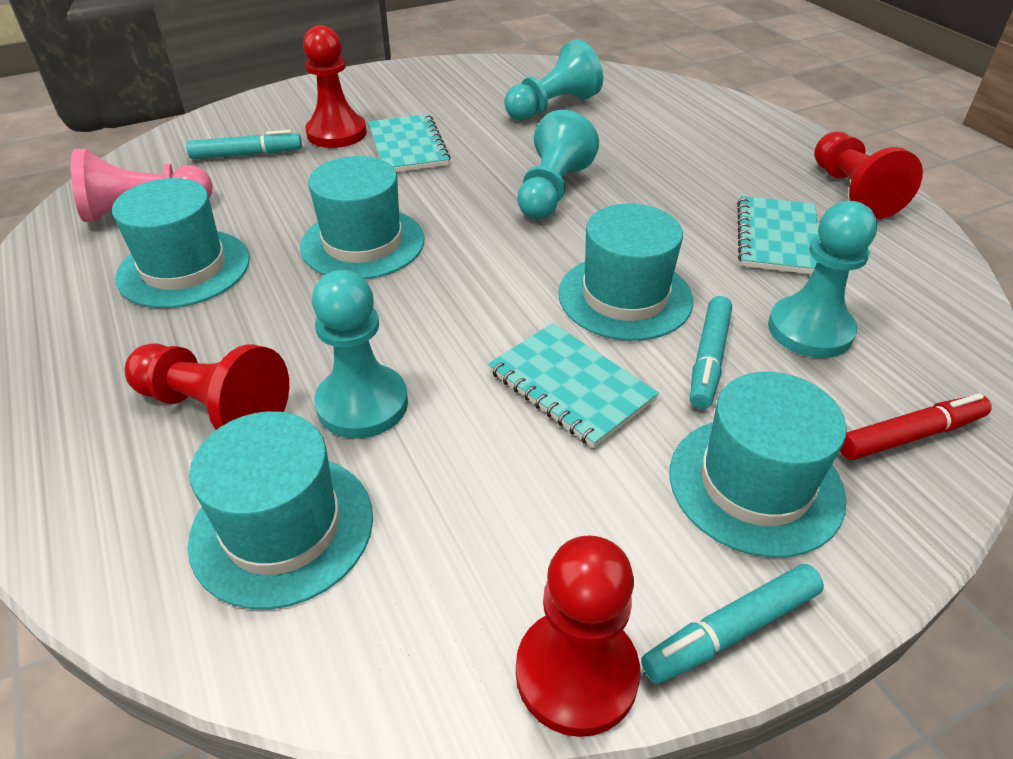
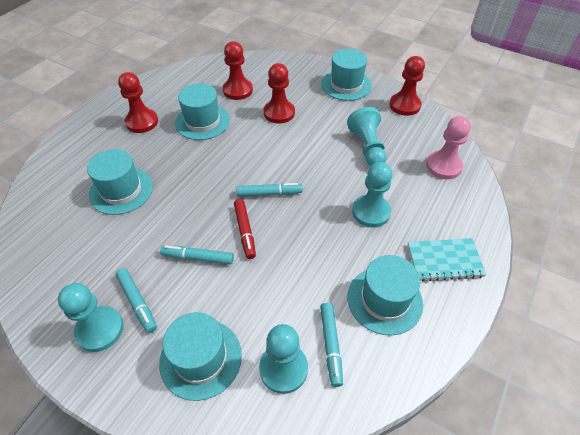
turquoise marker: [186,130,302,159] [641,564,824,684] [690,296,732,409] = 3 -> [115,268,157,333] [160,245,234,265] [237,183,302,197] [320,303,343,387] = 4
turquoise notebook: [368,114,451,172] [488,323,659,448] [737,196,818,274] = 3 -> [408,238,487,281] = 1

